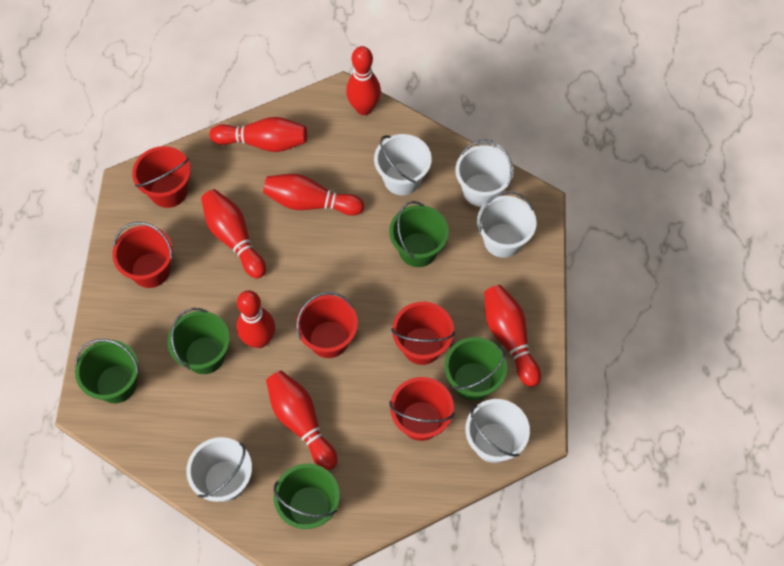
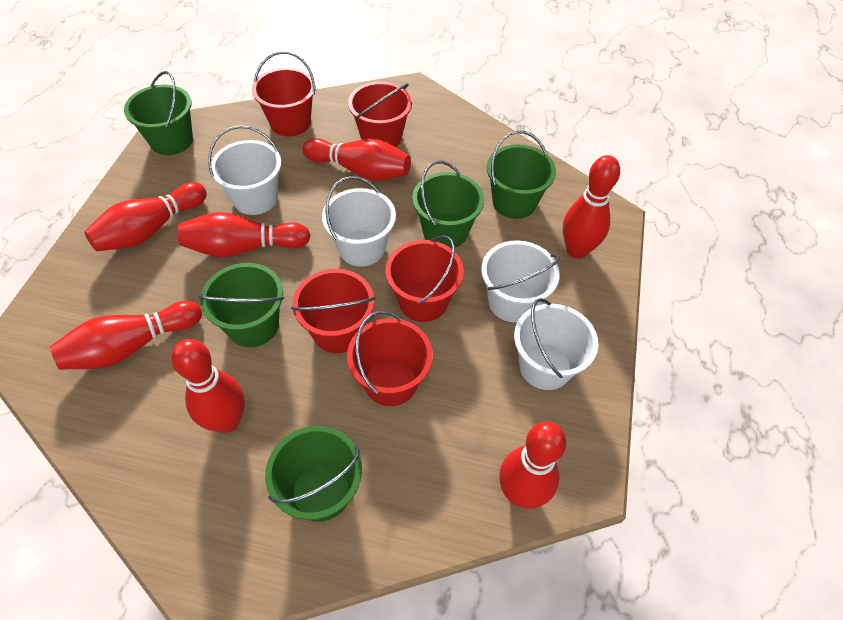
white bucket: [186,437,252,502] [374,134,432,195] [455,140,513,207] [465,399,530,463] [477,191,536,258] = 5 -> [208,125,281,215] [322,176,396,267] [481,240,560,322] [514,298,598,390] = 4

